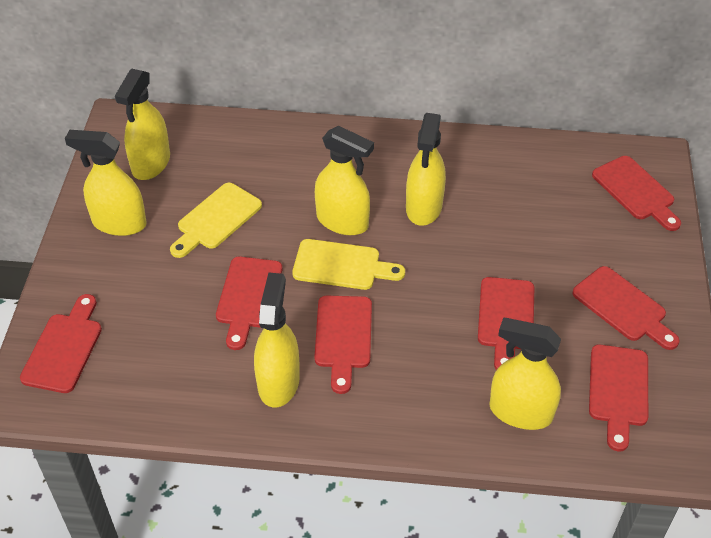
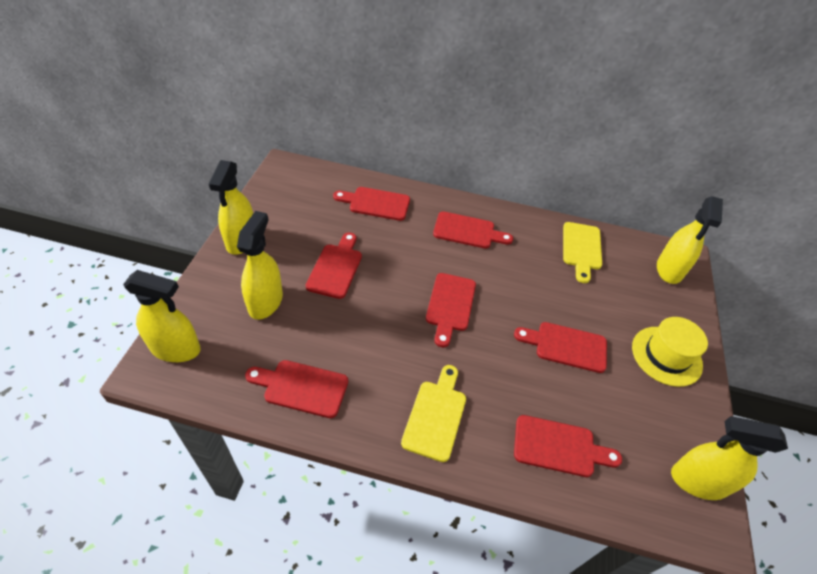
yellow hat: none = 0 -> [632,317,708,387] = 1
yellow spray bottle: [65,130,147,236] [115,69,170,180] [254,273,300,408] [315,126,374,235] [406,113,446,226] [489,318,561,430] = 6 -> [123,270,201,362] [209,160,253,255] [237,211,283,320] [657,196,723,284] [671,416,788,500] = 5

